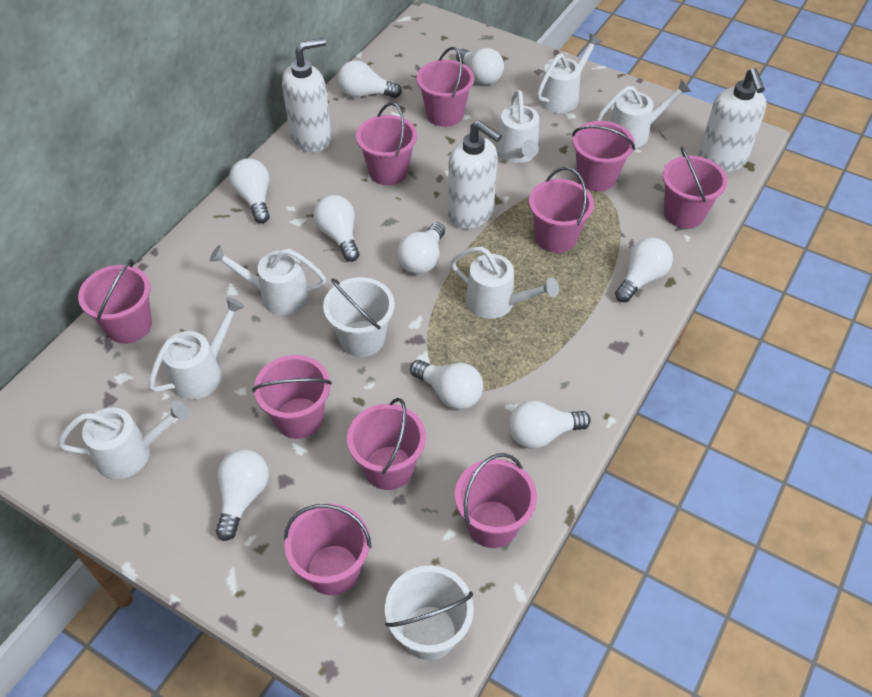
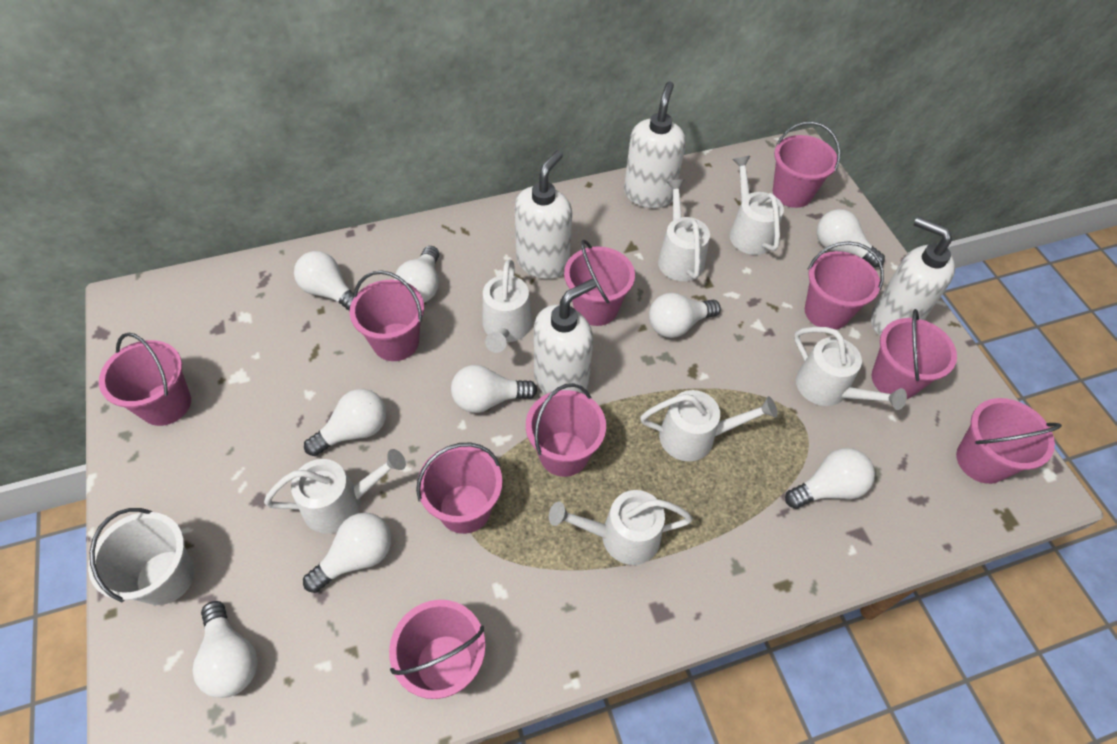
white bucket: [323,277,395,357] [385,566,474,660] = 2 -> [88,508,195,605] = 1
white soap dispenser: [282,38,332,152] [448,120,502,229] [698,68,767,172] = 3 -> [515,151,572,279] [534,279,597,395] [624,81,686,208] [871,217,955,336] = 4

